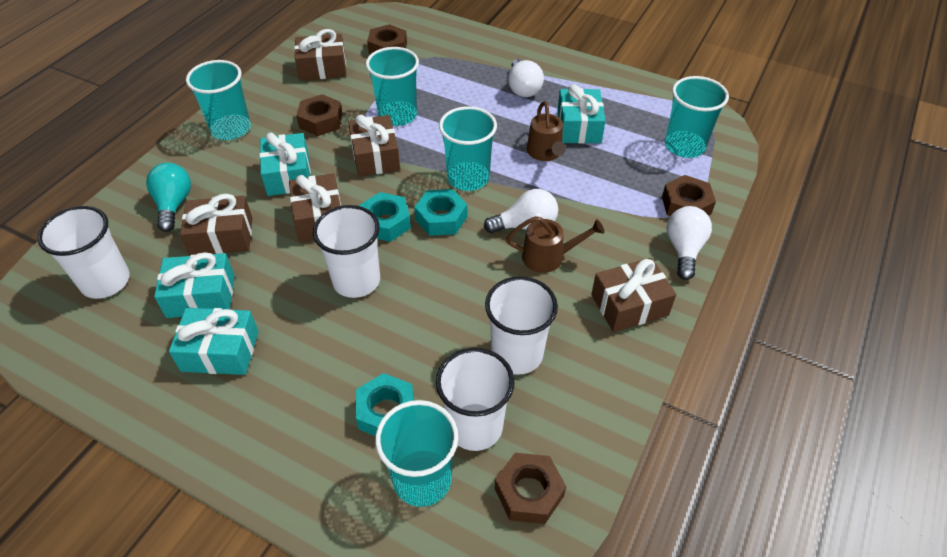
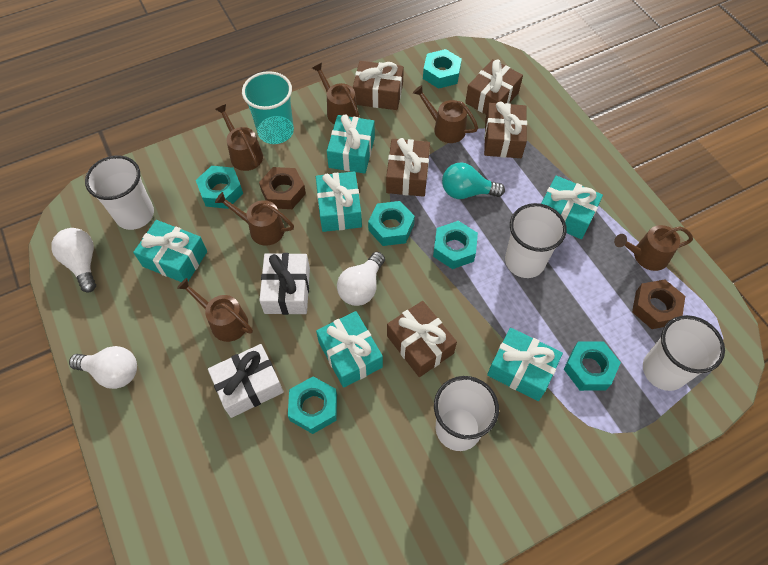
brown nut: [296,94,342,136] [367,24,407,54] [495,453,566,524] [662,175,716,216] = 4 -> [259,167,306,209] [632,280,685,329] = 2
brown watering can: [506,216,604,273] [527,101,566,161] = 2 -> [177,278,253,342] [215,104,263,171] [215,192,294,246] [312,63,360,124] [413,85,478,143] [614,225,693,271] = 6
turquoise cup: [186,60,251,140] [366,47,419,126] [375,400,458,507] [439,106,497,191] [665,76,729,158] = 5 -> [242,71,294,144] = 1
turquoise gift: [154,252,235,318] [169,308,259,375] [260,133,311,196] [557,85,606,144] = 4 -> [133,220,207,282] [316,171,362,232] [316,311,383,388] [327,114,375,174] [487,328,563,401] [541,175,603,239] = 6
turquoise nut: [356,373,414,436] [360,192,411,242] [414,189,467,236] = 3 -> [196,166,243,209] [288,376,337,434] [368,201,415,246] [423,49,462,89] [433,221,478,269] [564,341,621,391] = 6
white gift: none = 0 -> [208,344,284,418] [259,253,310,315] = 2

